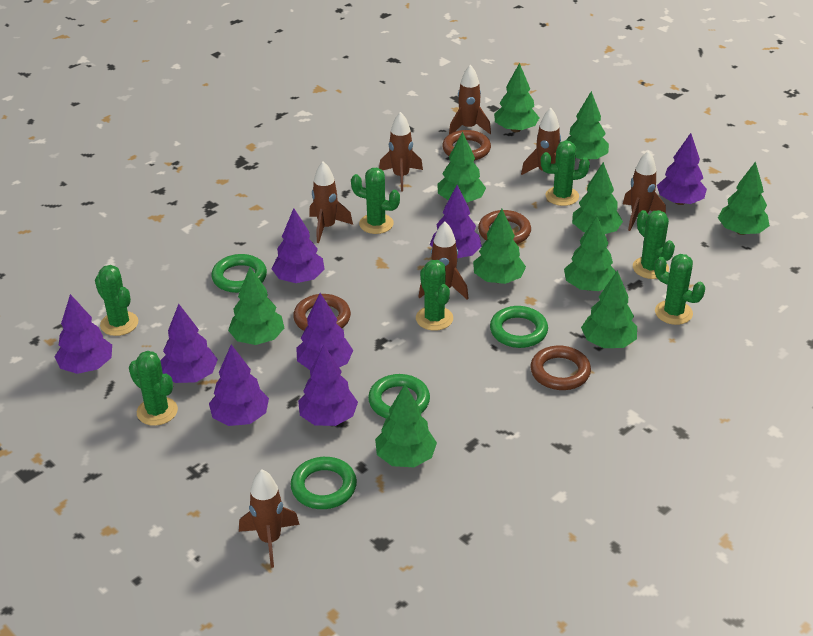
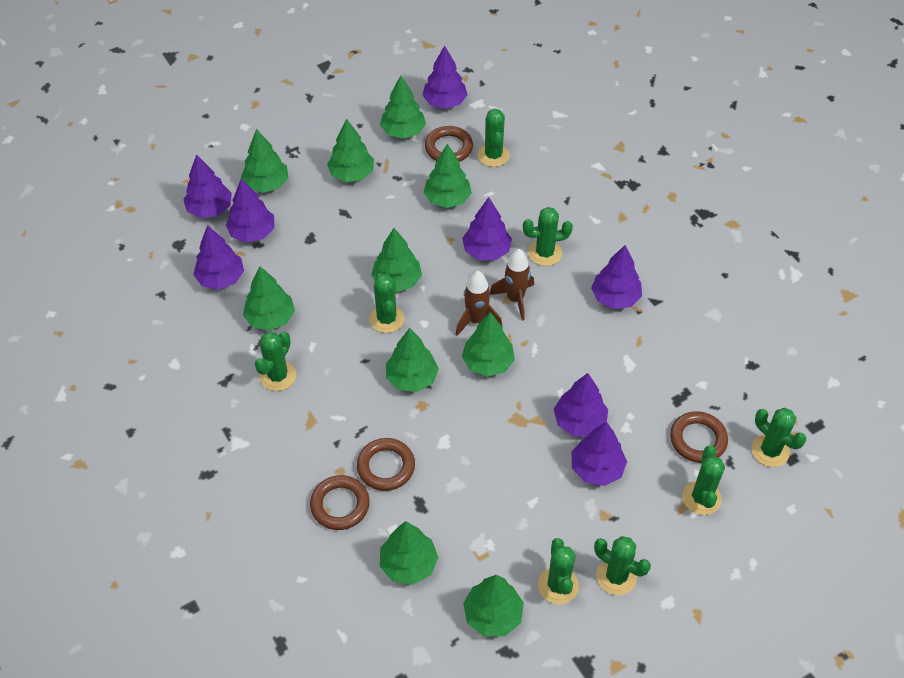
brown rocket: [239,469,300,568] [309,161,353,243] [379,112,423,192] [418,222,469,300] [449,65,491,134] [521,108,561,175] [623,150,666,231] = 7 -> [455,271,503,336] [489,249,534,321] = 2
green cactus: [95,265,138,336] [129,351,178,426] [351,168,400,234] [416,260,453,331] [541,141,590,206] [633,210,675,279] [654,254,705,325] = 7 -> [255,331,296,391] [369,273,405,333] [478,109,510,167] [523,207,573,266] [538,538,579,604] [594,536,651,595] [682,446,725,515] [751,408,806,467] = 8
green ring: [211,254,267,293] [290,457,357,509] [368,374,430,418] [490,306,548,348] = 4 -> none = 0

